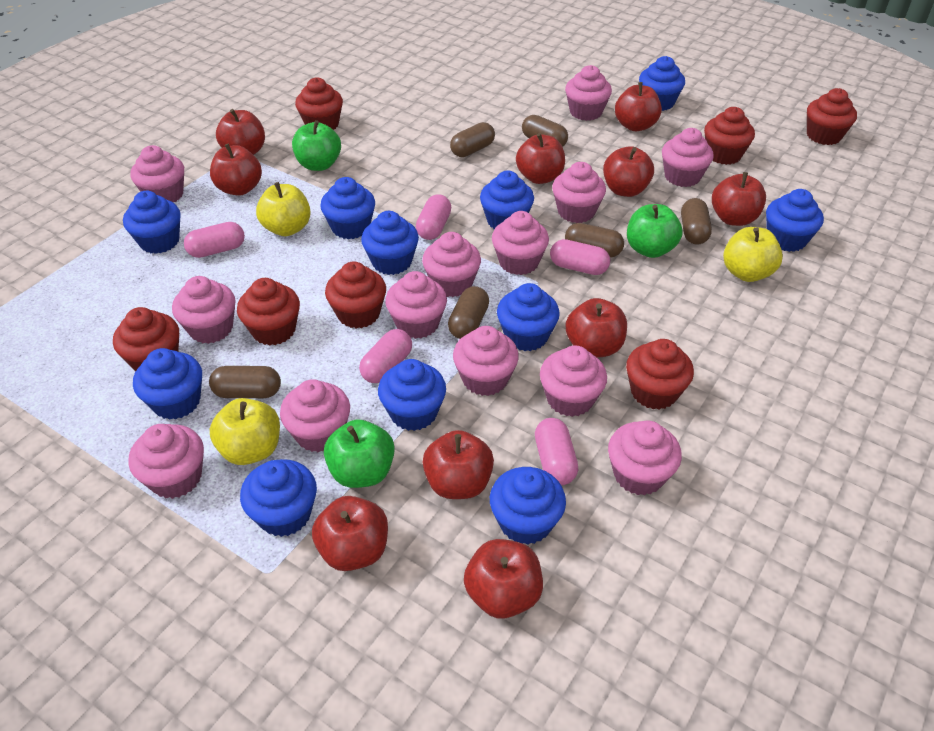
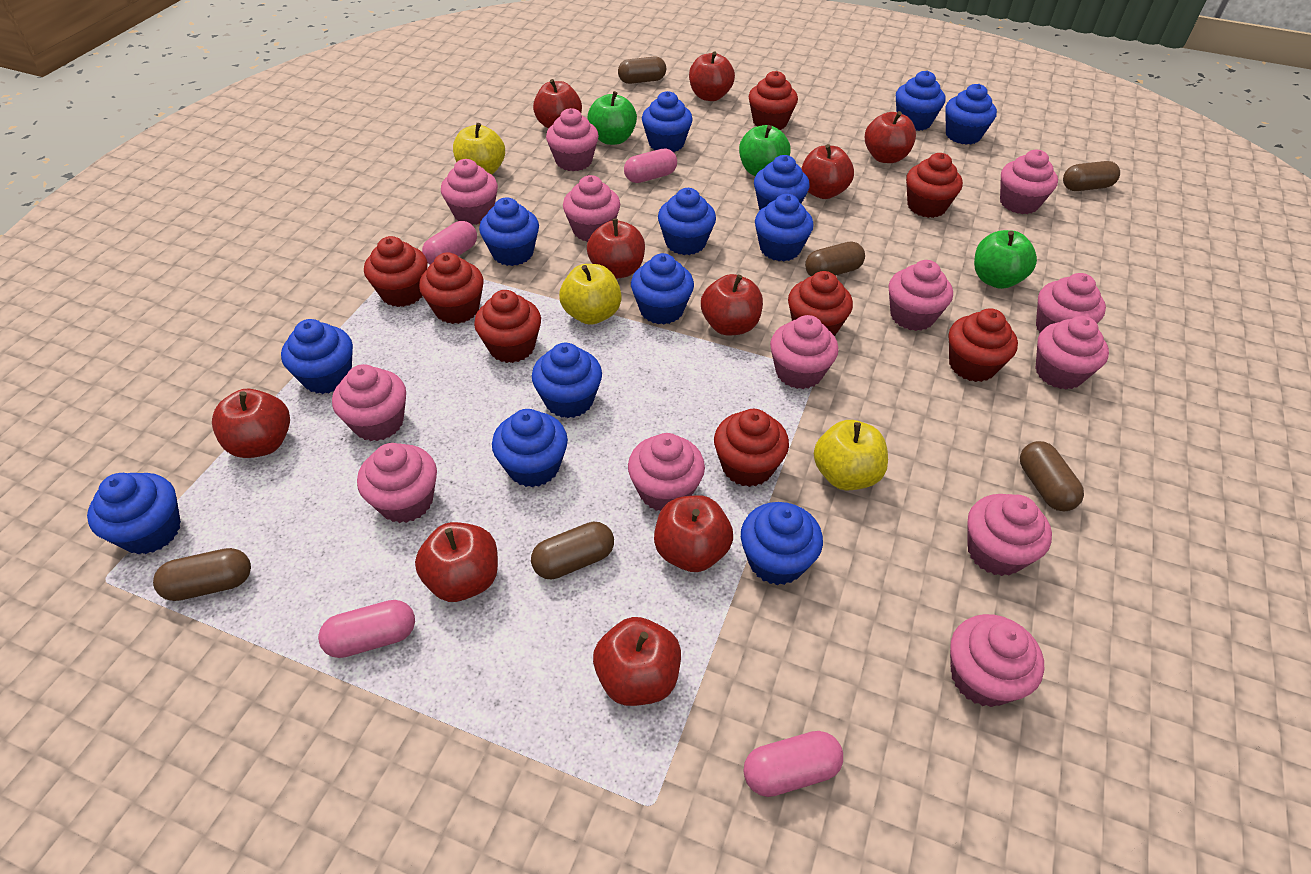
blue cupcake: [123,191,181,254] [133,348,202,420] [240,459,317,537] [320,177,375,239] [361,211,419,275] [378,359,446,431] [480,171,534,229] [490,467,566,545] [497,283,560,351] [639,56,685,111] [766,189,824,252] = 11 -> [87,473,181,554] [281,319,353,394] [479,197,539,266] [492,409,568,487] [532,343,602,418] [631,253,694,324] [642,91,693,152] [658,188,716,255] [741,502,823,585] [754,155,810,211] [755,194,814,261] [896,71,945,131] [945,84,997,145] = 13
pink capsule: [184,222,245,258] [359,329,412,383] [416,194,451,240] [535,418,578,485] [550,239,610,275] = 5 -> [318,600,415,658] [422,221,477,265] [624,149,677,183] [743,731,843,797] = 4
red cupcake: [113,307,179,371] [237,278,300,346] [295,78,343,130] [325,261,386,328] [626,339,694,410] [704,107,755,165] [807,88,857,145] = 7 -> [364,236,428,307] [419,252,484,324] [474,290,541,363] [714,409,789,487] [749,71,798,130] [788,271,853,336] [906,153,963,218] [949,308,1018,382] = 8

